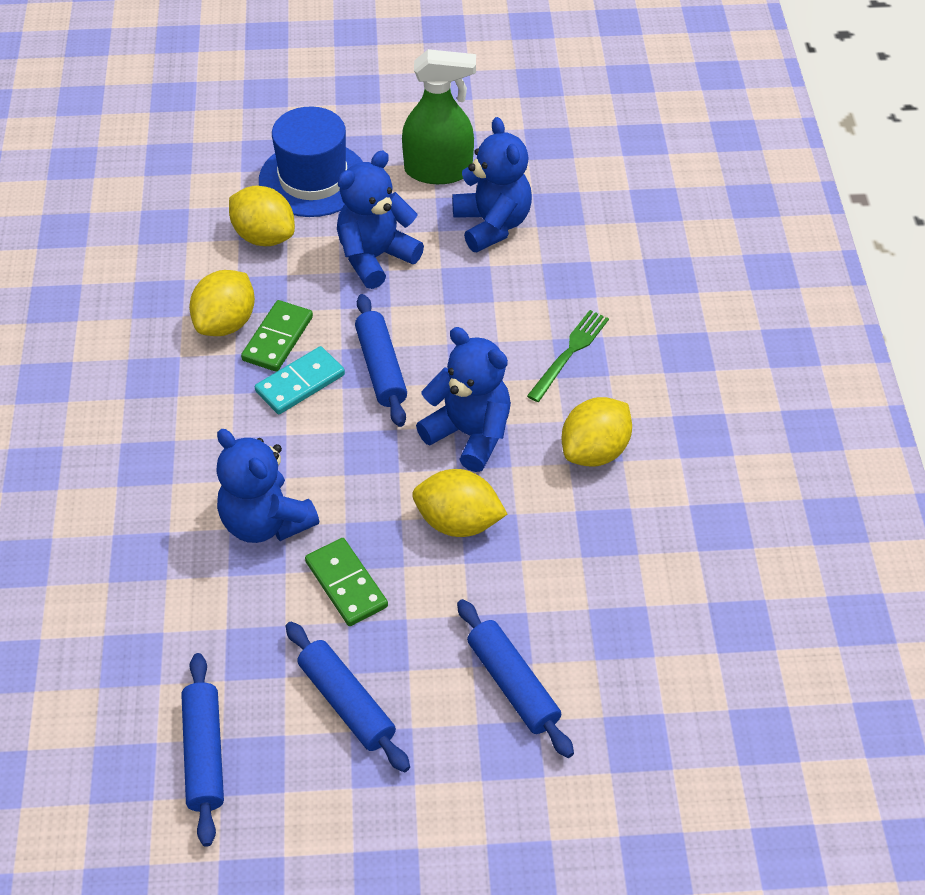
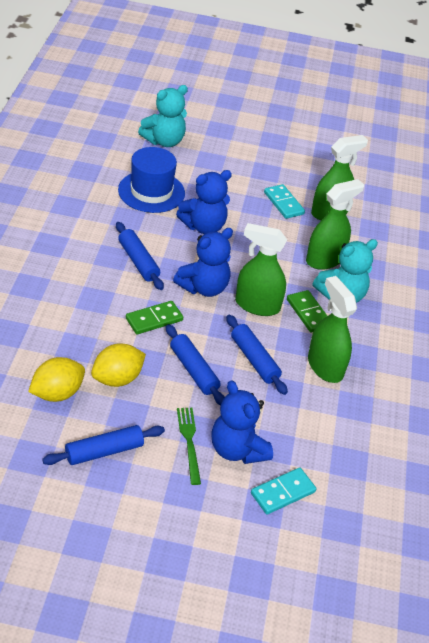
blue teddy bear: [216,429,319,543] [337,151,424,289] [416,327,511,472] [452,117,532,252] = 4 -> [173,228,233,297] [176,170,232,234] [211,380,273,464] = 3
green spray bottle: [402,49,476,184] = 1 -> [235,223,287,316] [306,179,364,270] [308,276,357,383] [311,135,368,220] = 4
turquoise domino: [255,346,345,414] = 1 -> [251,467,316,514] [264,184,305,219] = 2
turquoise teddy bear: none = 0 -> [138,85,188,147] [312,239,378,303] = 2
yellow lemon: [189,270,255,336] [229,186,295,246] [412,469,507,537] [562,397,632,466] = 4 -> [28,357,85,402] [91,344,146,387] = 2

